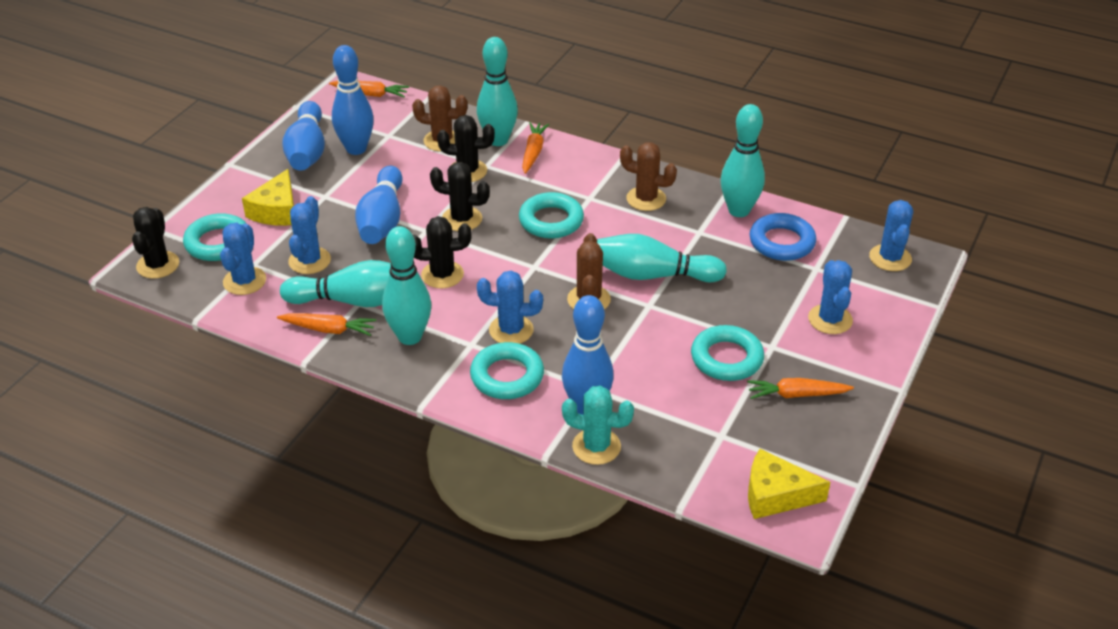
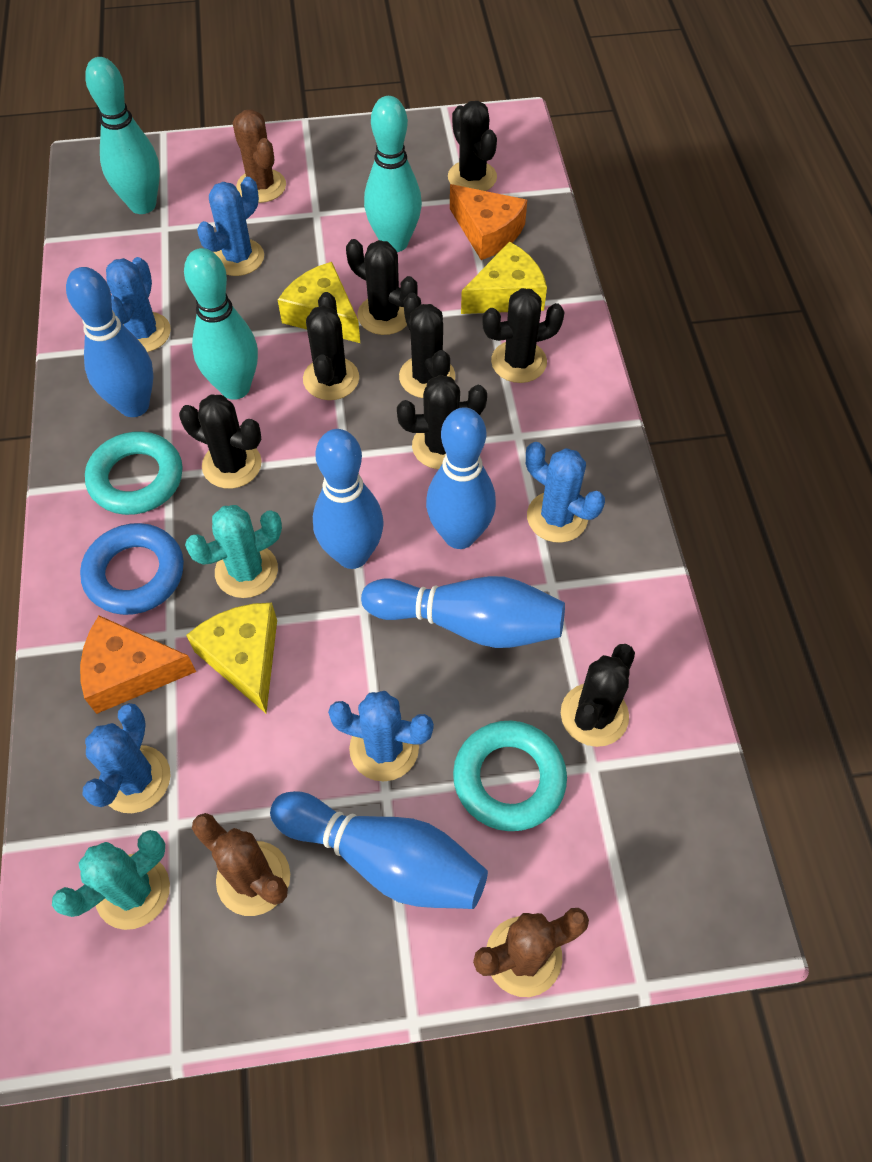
black cactus: [132,207,179,279] [413,216,471,288] [430,162,490,231] [437,115,495,182] = 4 -> [179,395,262,489] [303,292,359,400] [346,239,418,335] [397,375,487,469] [399,293,455,398] [448,101,497,191] [482,288,565,383] [561,644,635,747] = 8
blue bowling pin: [282,101,325,171] [332,45,374,155] [355,166,402,244] [562,295,614,415] = 4 -> [66,267,154,417] [270,791,488,909] [313,429,384,569] [361,576,565,648] [426,407,496,549] = 5
orange carrot: [277,313,376,336] [329,80,409,97] [522,122,549,174] [747,378,854,399] = 4 -> none = 0
orange cheese: none = 0 -> [80,615,196,714] [450,184,527,260] = 2
turquoise bowling pin: [280,260,391,307] [382,226,431,345] [477,37,518,146] [597,234,727,282] [720,104,765,217] = 5 -> [85,57,160,214] [184,248,258,400] [364,96,422,252] = 3
turquoise cactus: [562,385,634,465] = 1 -> [52,830,170,930] [185,505,282,598] = 2
turquoise ring: [183,213,247,261] [470,342,544,399] [519,192,584,239] [691,325,764,381] = 4 -> [85,431,183,515] [453,721,567,831] = 2
yellow cheese: [242,169,294,226] [748,449,830,519] = 2 -> [186,603,277,713] [278,262,360,343] [461,241,547,314] = 3

